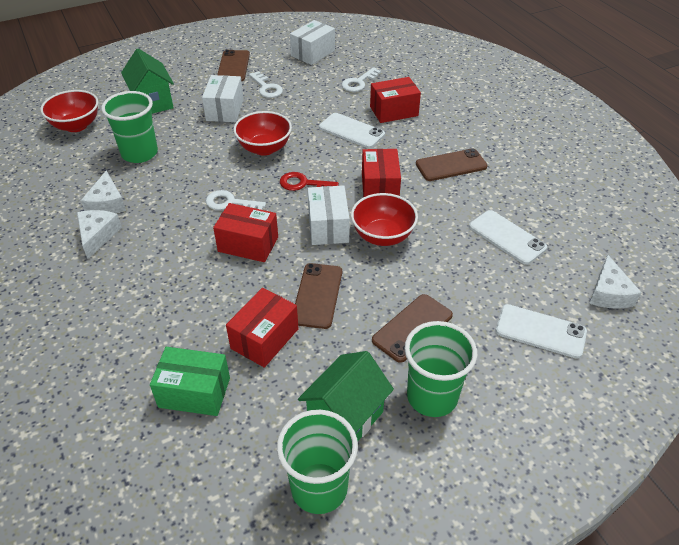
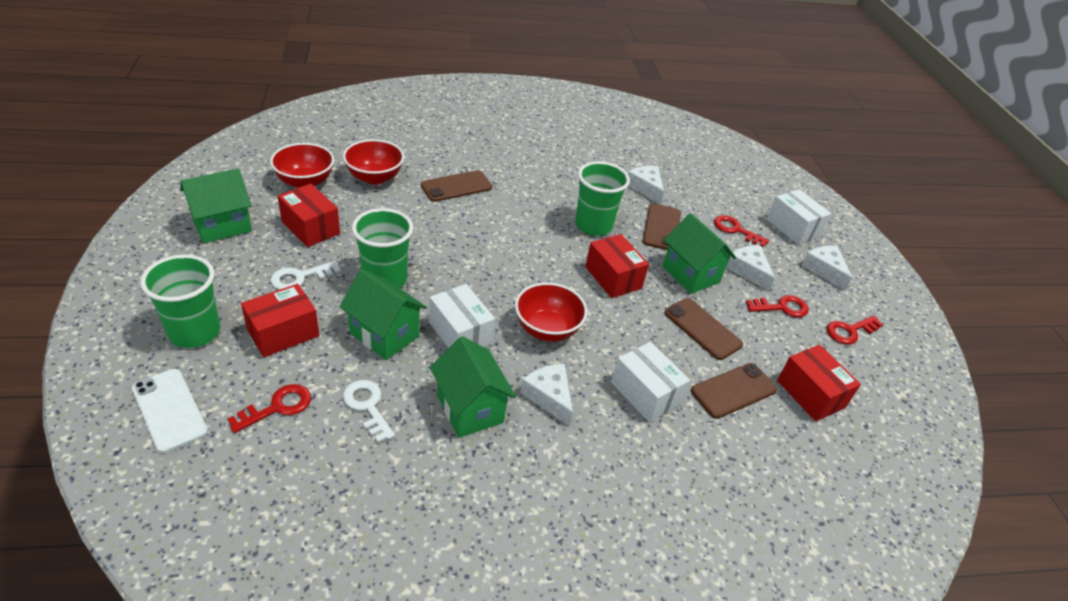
green box: [150,347,230,416] = 1 -> none = 0
green house: [121,48,174,114] [298,351,394,441] = 2 -> [180,168,252,243] [339,269,427,360] [430,336,516,438] [662,213,736,294] = 4
red key: [280,172,339,191] = 1 -> [228,384,311,433] [714,215,769,247] [746,295,809,317] [827,316,883,345] = 4
white cheese: [77,210,122,259] [81,171,126,213] [589,255,642,309] = 3 -> [520,364,573,426] [628,166,664,204] [726,245,775,291] [802,245,852,290] = 4
white key: [206,190,266,210] [249,71,283,98] [342,67,381,92] = 3 -> [270,261,341,290] [343,380,395,443] = 2
white phone: [319,113,385,148] [469,210,547,265] [496,304,587,359] = 3 -> [132,369,208,453] = 1

